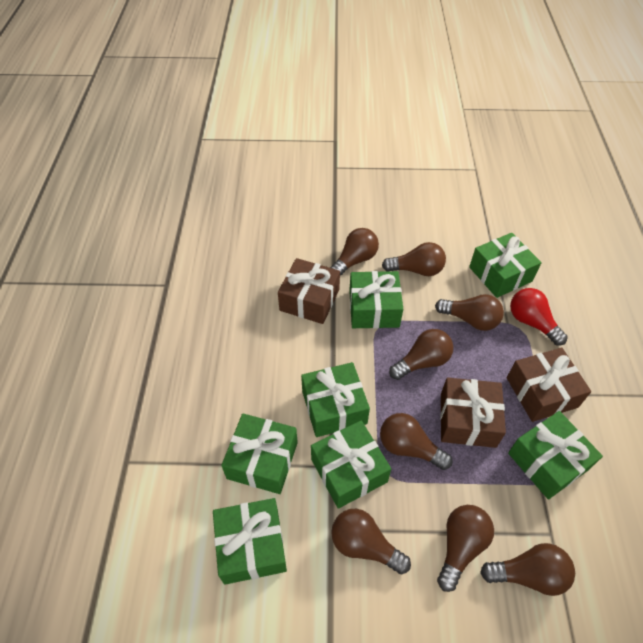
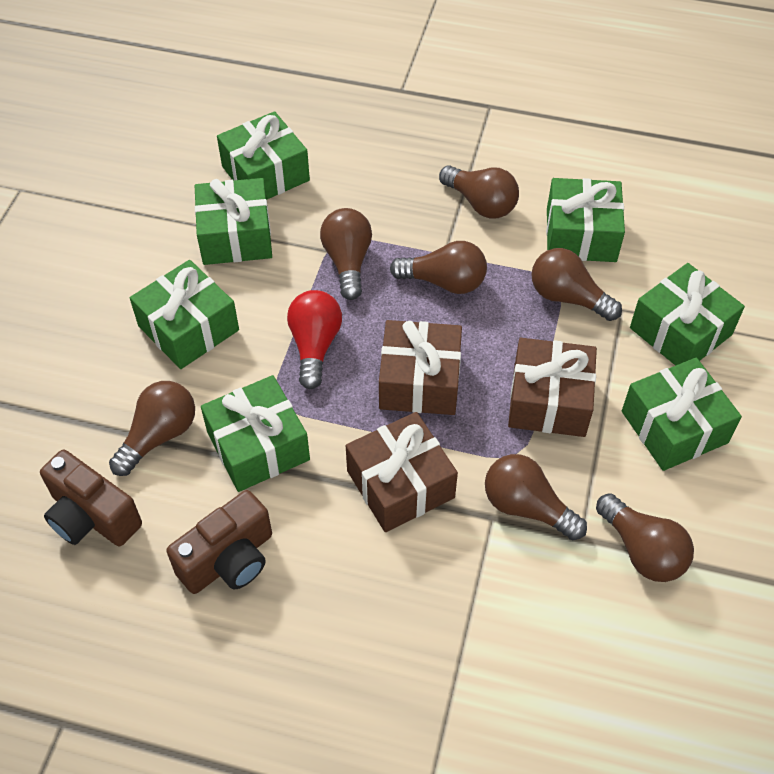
brown camera: none = 0 -> [40,450,142,546] [166,490,272,594] = 2
brown light bulb: [330,228,379,276] [331,509,411,574] [380,413,453,470] [382,242,446,276] [389,329,453,380] [435,294,504,331] [437,505,494,592] [480,543,575,596] = 8 -> [109,381,195,476] [320,208,372,300] [390,241,487,294] [439,165,519,219] [485,454,587,540] [531,248,622,321] [596,493,694,582] = 7

